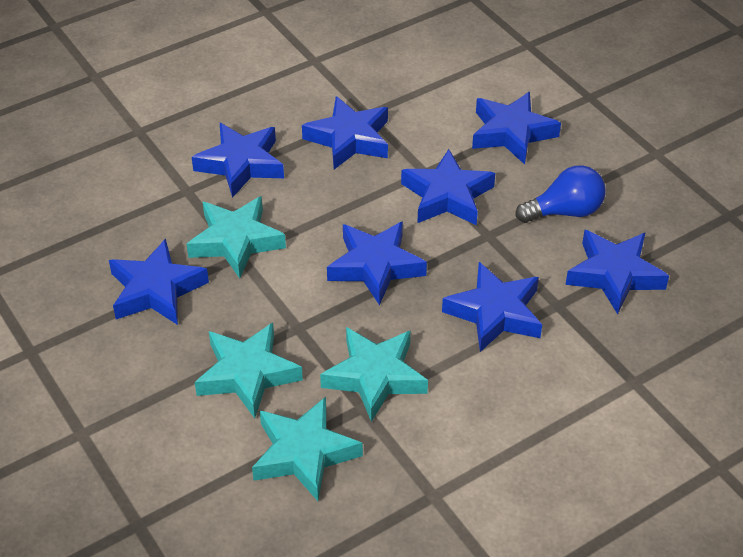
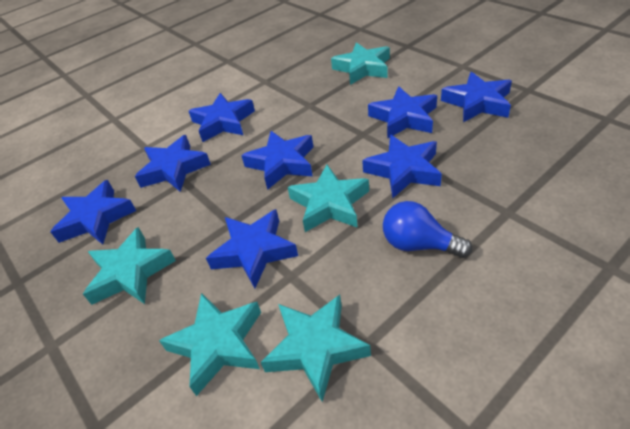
turquoise star: [187,196,286,278] [195,323,303,418] [252,397,363,501] [320,327,428,422] = 4 -> [83,227,176,305] [159,293,261,396] [261,295,371,402] [288,165,369,232] [331,42,390,85] = 5

